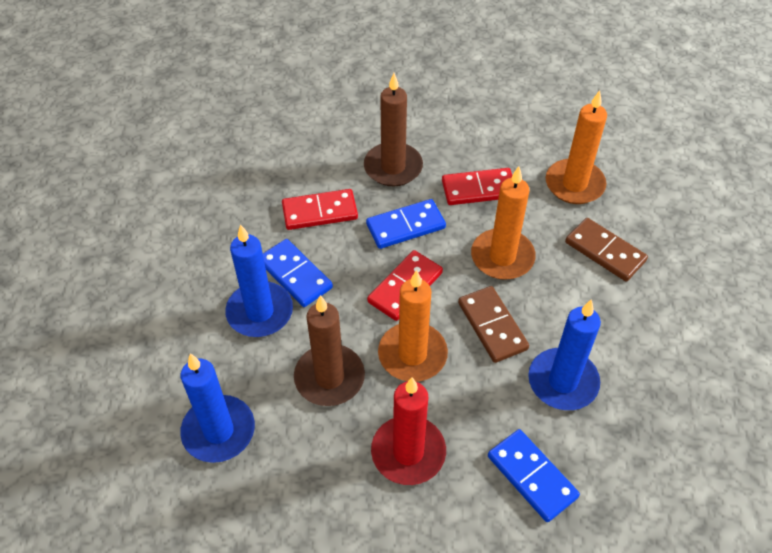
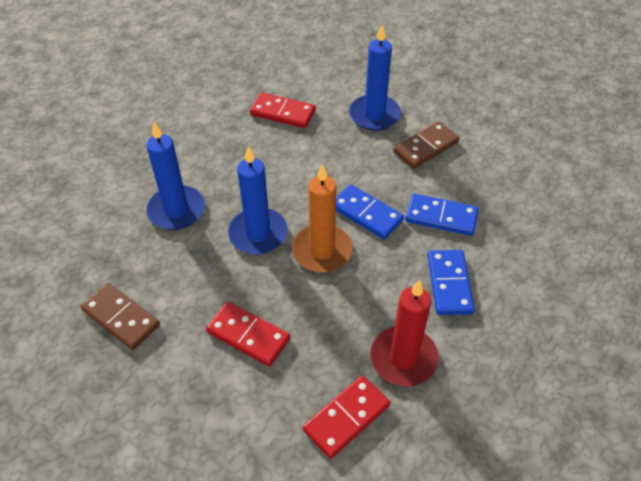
brown candle: [294,295,365,406] [364,73,423,186] = 2 -> none = 0
orange candle: [378,270,448,382] [471,166,536,280] [546,90,607,204] = 3 -> [292,164,353,272] = 1

